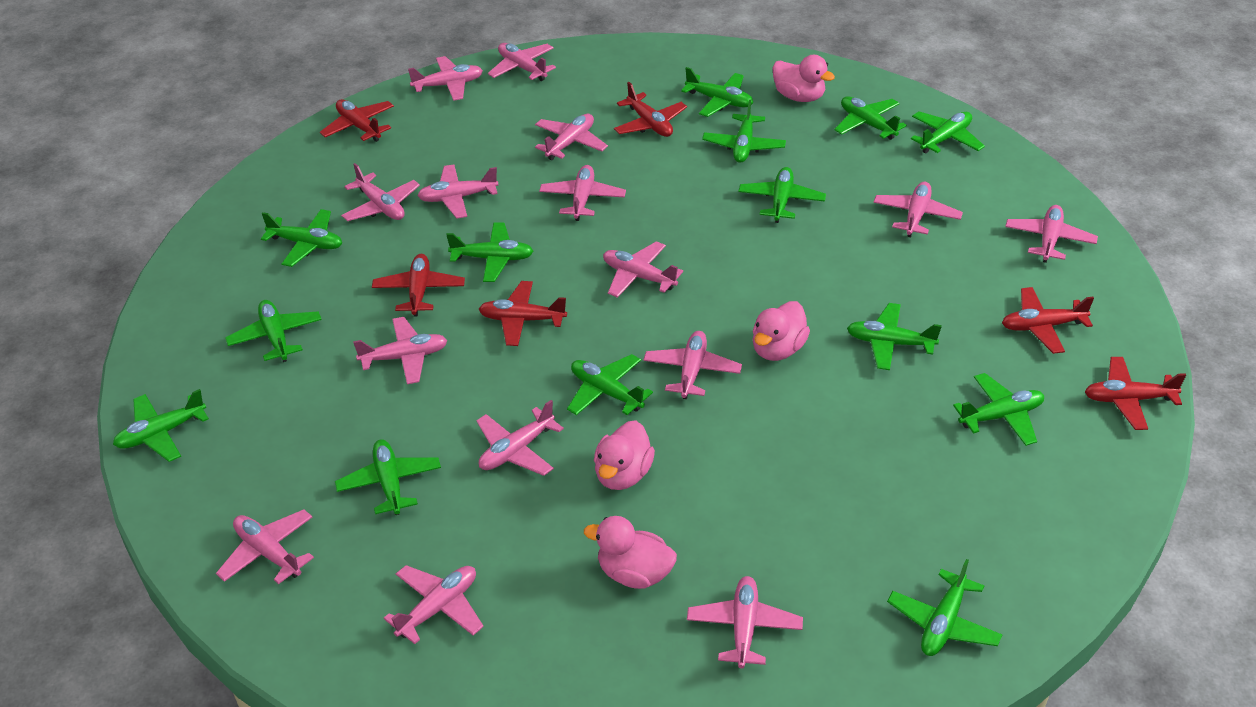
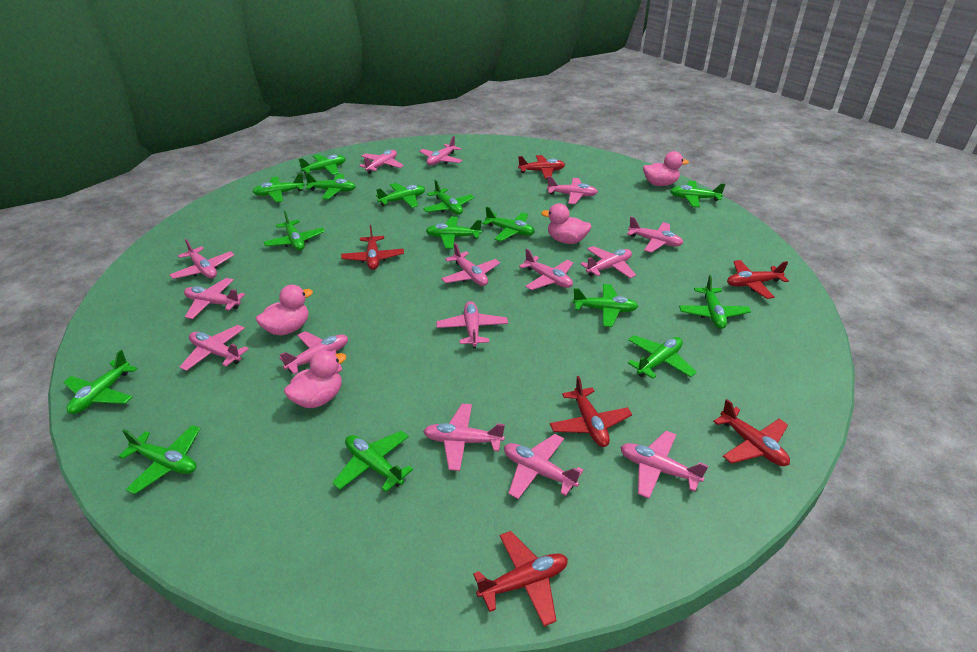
green plane: [113,389,209,462] [225,300,322,362] [261,209,342,267] [335,439,441,515] [446,222,533,282] [567,354,653,415] [681,67,753,117] [702,99,786,163] [738,167,826,223] [834,96,907,140] [847,303,942,370] [887,559,1003,656] [911,111,985,153] [953,373,1044,446] = 14 -> [63,350,137,414] [118,425,201,494] [253,173,305,202] [264,211,325,251] [299,154,346,175] [305,173,356,199] [332,431,413,492] [376,183,425,208] [423,180,474,215] [426,217,482,249] [482,207,535,241] [572,284,638,327] [628,335,697,379] [670,181,726,208] [679,275,751,329] = 15

